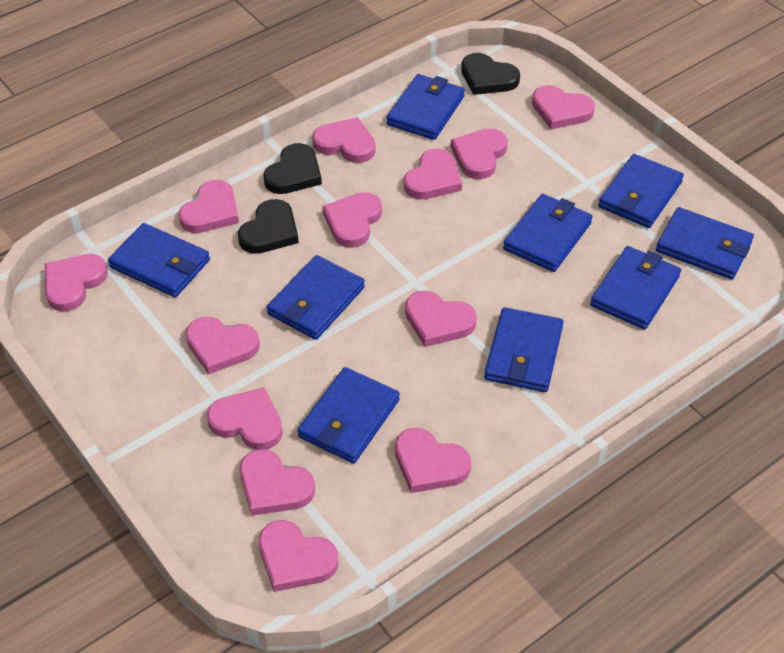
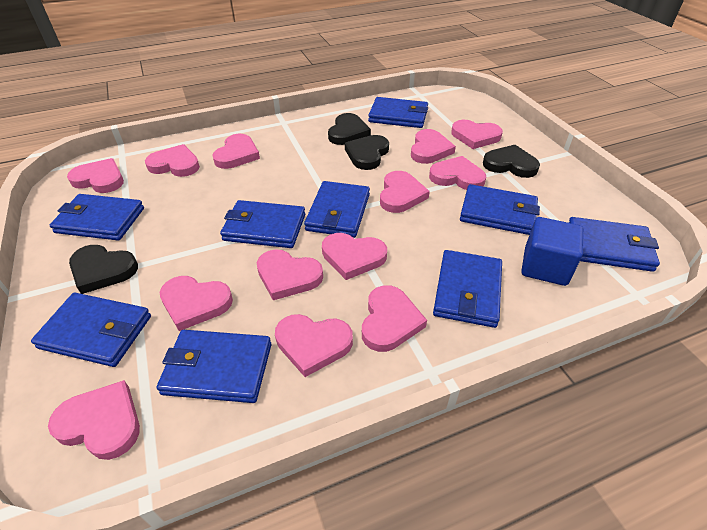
black heart: [238,199,299,254] [263,143,322,194] [461,53,520,95] = 3 -> [69,245,138,294] [328,113,371,145] [345,135,389,170] [483,145,540,178] = 4
blue cube: none = 0 -> [521,217,583,286] = 1

